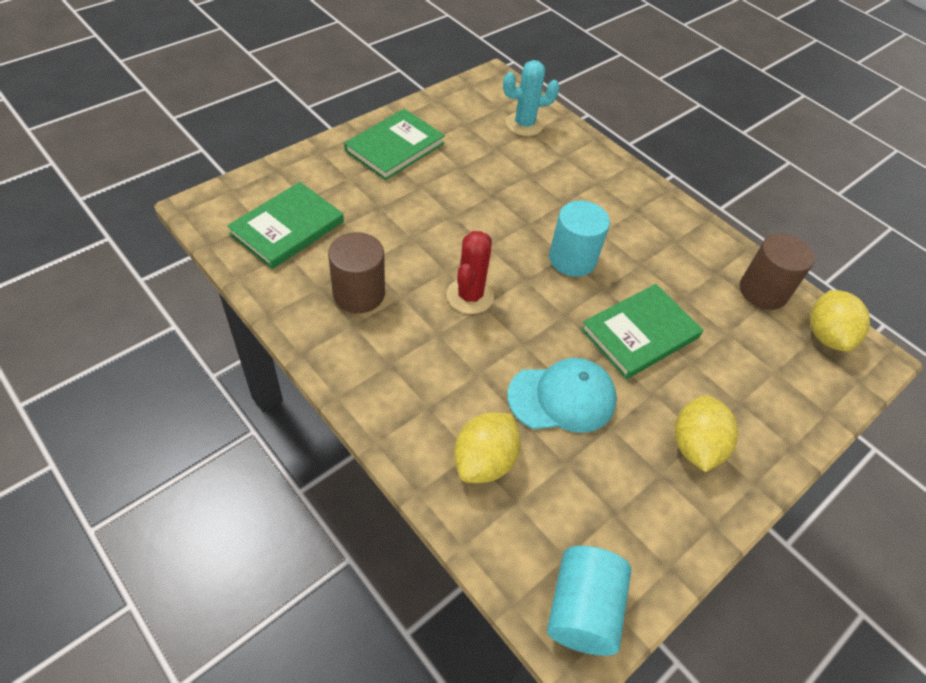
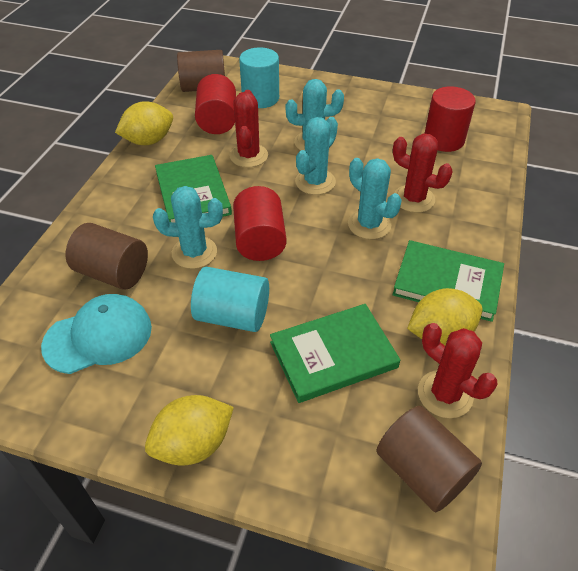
brown cylinder: [328,232,385,313] [740,234,815,310] = 2 -> [65,223,148,290] [177,50,225,92] [377,406,482,512] = 3
red cactus: [447,231,494,314] = 1 -> [230,90,268,168] [393,134,453,213] [418,323,497,418] = 3
red cylinder: none = 0 -> [195,74,236,134] [233,186,287,261] [424,86,476,152] = 3
turquoise cactus: [503,60,560,136] = 1 -> [153,186,223,269] [286,79,344,151] [295,117,338,195] [348,158,402,239] = 4

